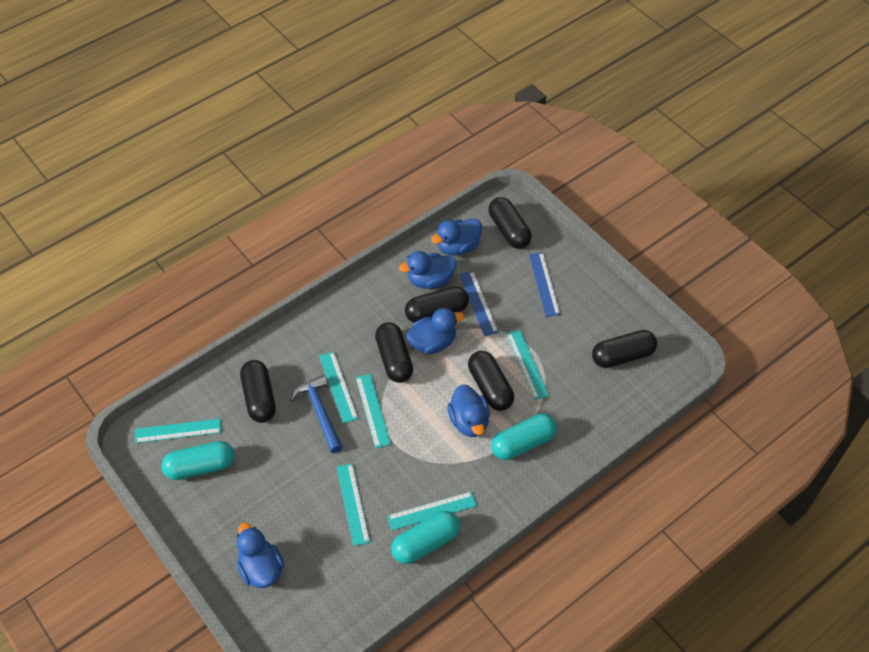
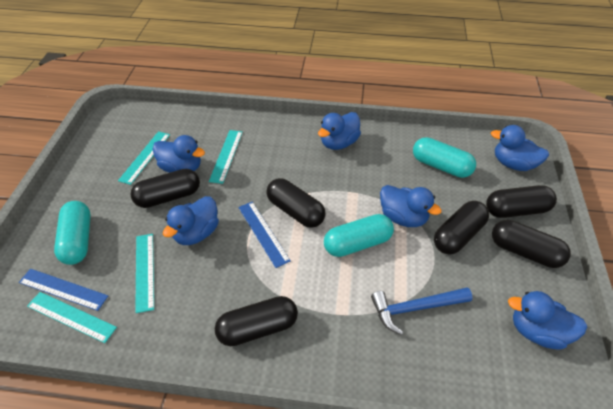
blue duck: [237,523,285,588] [399,251,456,289] [406,308,464,354] [431,219,482,256] [447,384,490,437] = 5 -> [153,135,205,173] [163,196,219,245] [318,112,361,150] [380,185,442,227] [491,125,549,171] [508,291,587,350] = 6
turquoise ruler: [135,419,221,443] [319,352,358,423] [336,463,370,546] [356,374,391,448] [387,491,477,531] [506,330,549,400] = 6 -> [27,292,117,343] [118,131,170,185] [135,234,154,313] [209,130,243,184] = 4

